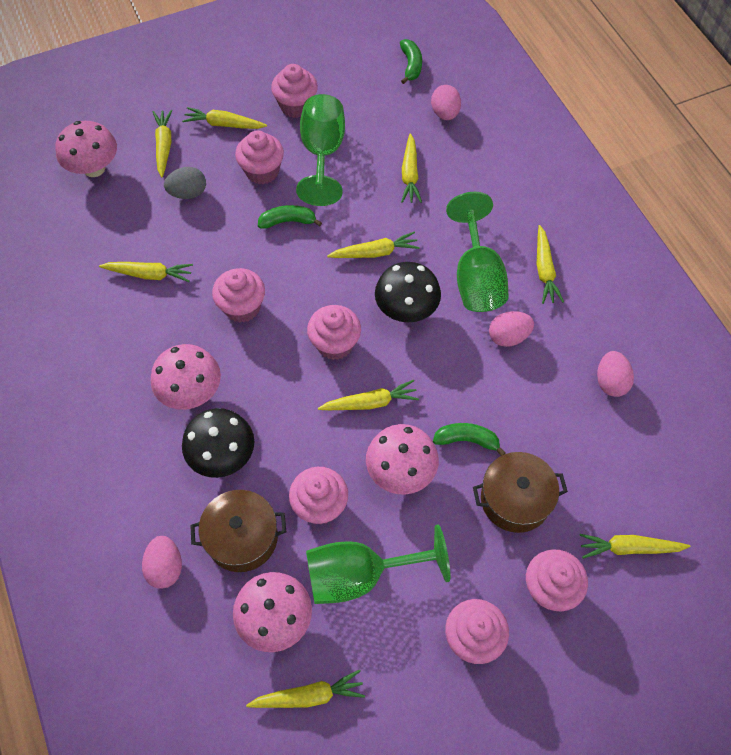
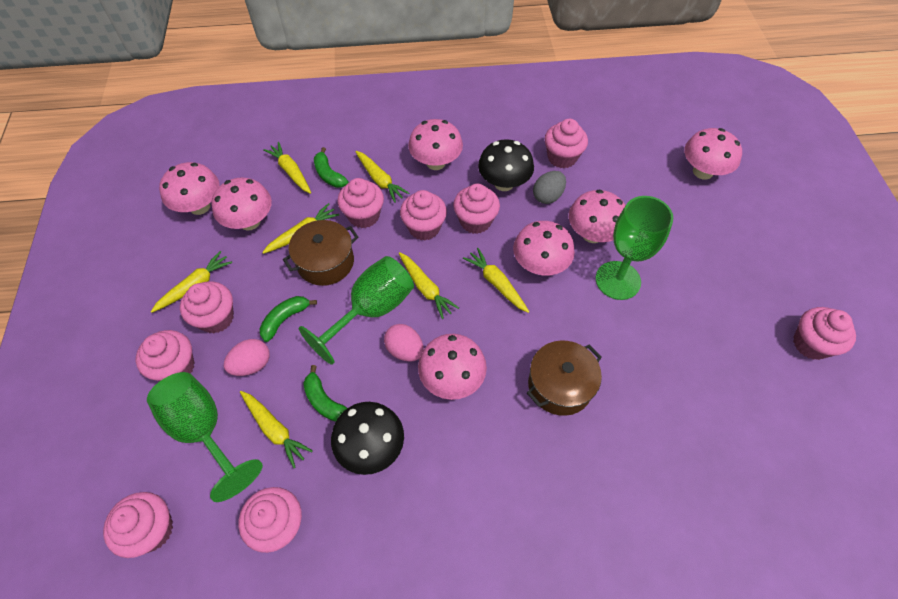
pink cupcake: [212,268,265,323] [235,130,284,185] [271,64,318,118] [289,467,348,525] [307,305,361,360] [445,599,509,664] [526,549,588,611] = 7 -> [103,492,173,558] [136,330,195,381] [180,281,234,333] [239,487,302,553] [337,178,384,228] [400,190,447,240] [453,184,500,234] [545,119,588,169] [793,307,856,360] = 9
pink egg: [142,536,182,589] [431,85,461,120] [489,311,534,347] [597,351,634,397] = 4 -> [224,339,270,376] [384,324,424,362] = 2
pink mushroom: [55,121,117,177] [151,344,221,410] [233,572,312,652] [366,424,439,495] = 4 -> [159,162,220,215] [212,178,272,231] [408,119,463,170] [418,334,487,400] [513,221,575,275] [569,190,626,243] [684,128,742,180] = 7
yellow carrot: [99,262,193,282] [153,110,172,178] [182,107,267,129] [246,669,365,708] [318,380,419,410] [327,231,420,258] [401,133,422,203] [537,225,564,304] [579,534,690,559] = 9 -> [151,251,232,313] [240,391,313,468] [262,203,339,254] [263,142,311,194] [355,151,410,203] [399,252,459,319] [463,248,529,313] = 7

